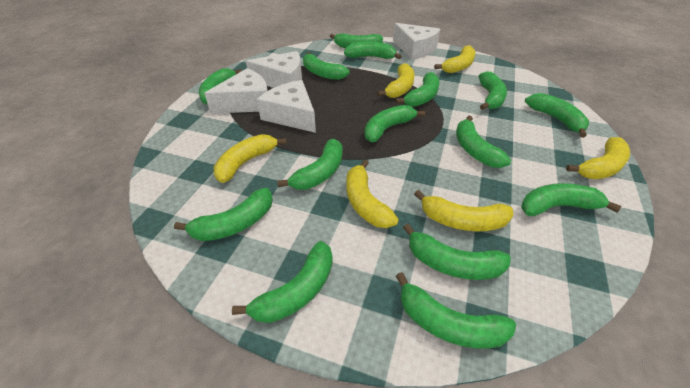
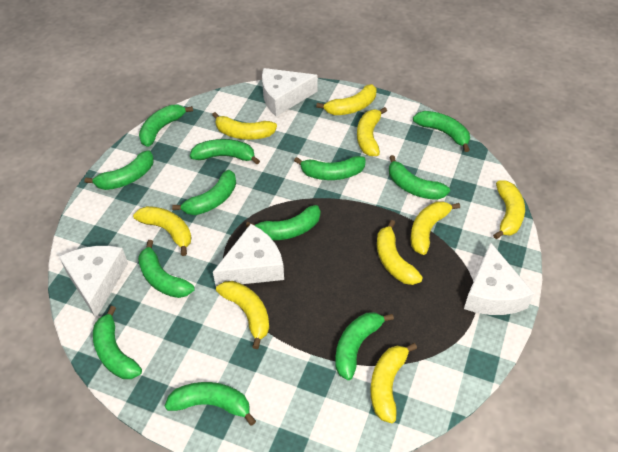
green banana: [174,188,273,241] [199,68,242,105] [232,241,333,323] [277,139,342,190] [303,52,350,80] [330,33,383,48] [344,42,402,59] [364,105,425,142] [396,72,439,107] [396,272,516,349] [403,224,511,280] [456,116,511,168] [479,71,507,110] [521,183,621,216] [525,93,589,138] = 15 -> [84,150,154,190] [93,306,142,379] [138,240,195,298] [139,105,193,147] [165,382,256,426] [172,170,236,215] [190,139,260,164] [246,205,320,240] [294,156,365,180] [335,312,394,380] [389,155,450,200] [413,111,470,152] = 12
yellow banana: [213,134,287,183] [346,159,399,228] [377,63,414,98] [414,190,514,231] [434,45,475,73] [566,137,630,179] = 6 -> [133,206,192,256] [212,112,277,140] [216,281,269,349] [316,84,376,115] [357,107,387,156] [370,343,417,423] [377,220,423,285] [411,201,460,255] [493,180,525,239] = 9

